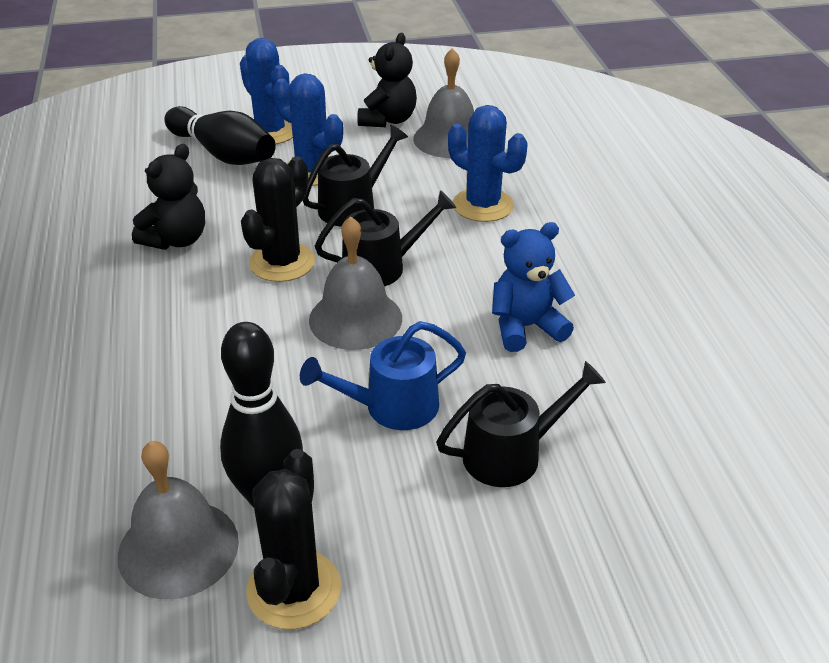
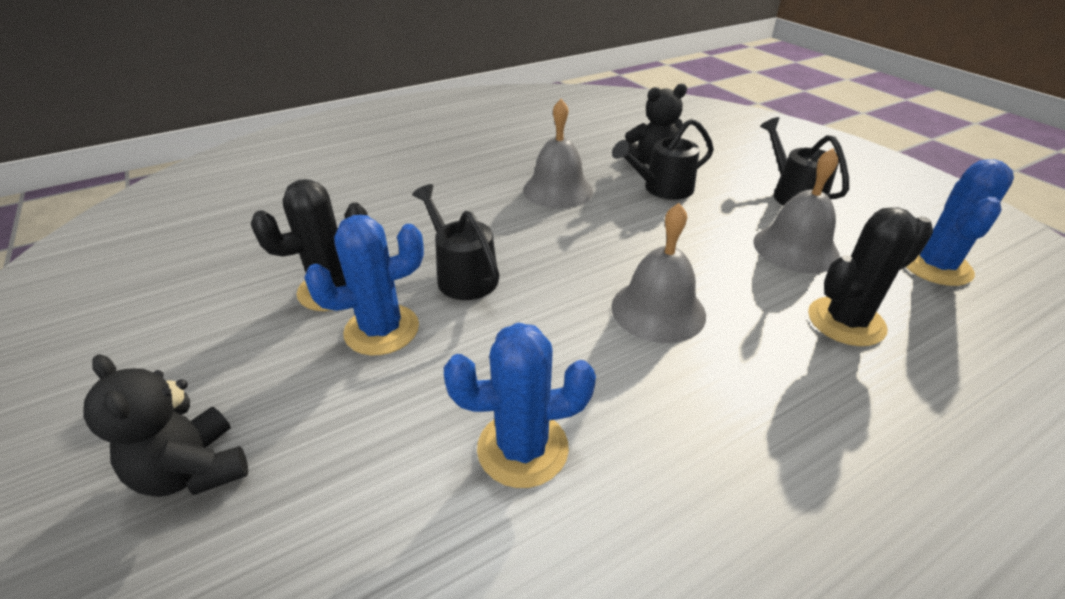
black bowling pin: [164,106,276,165] [220,322,303,508] = 2 -> none = 0
blue teddy bear: [492,222,575,352] = 1 -> none = 0
blue watering can: [300,321,466,430] = 1 -> none = 0

